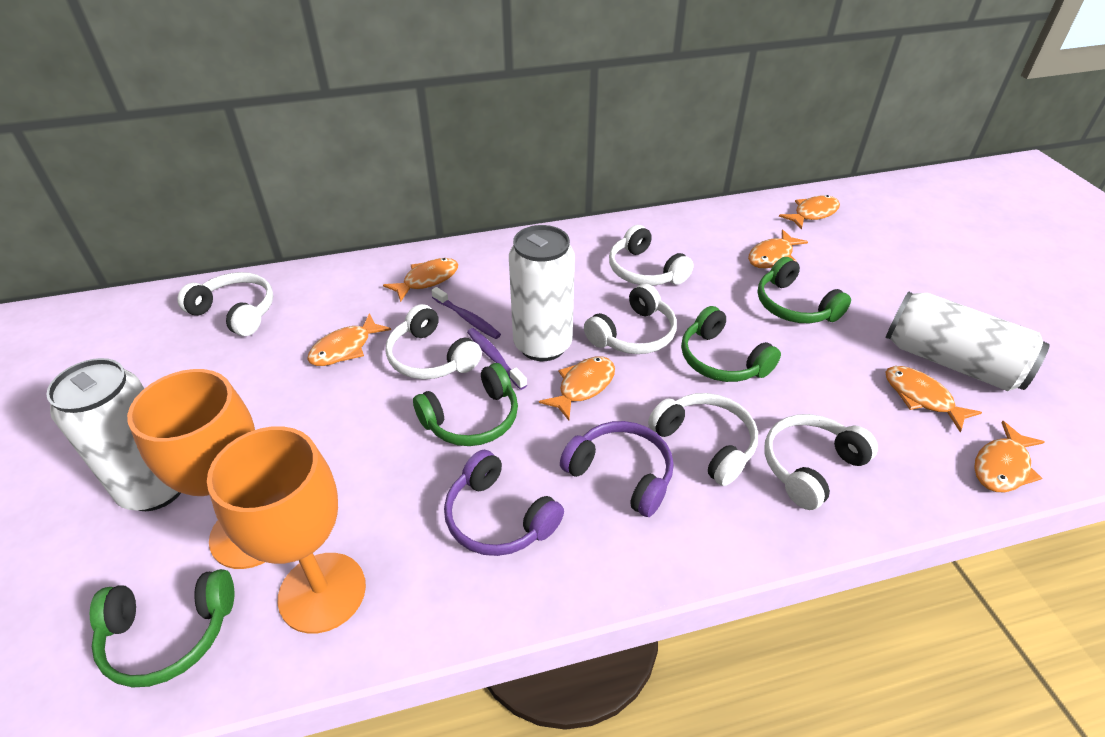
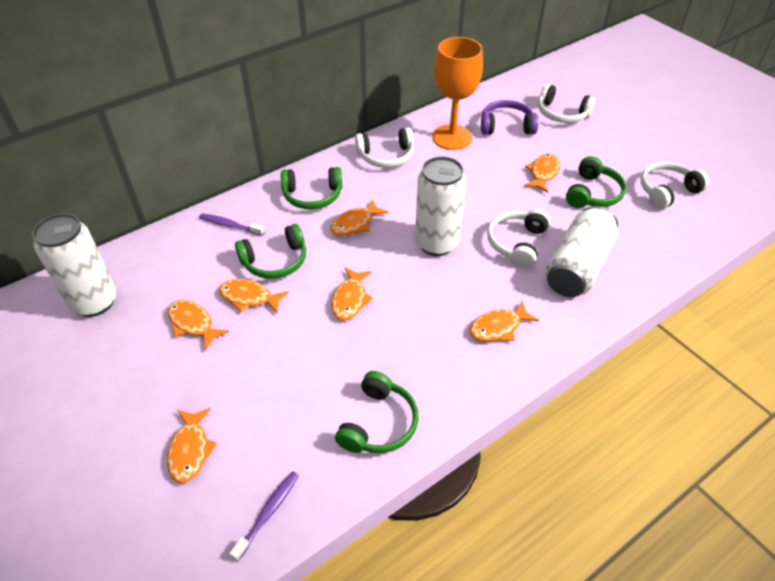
orange goblet: [127,369,265,569] [207,426,366,634] = 2 -> [432,37,483,150] = 1
purple headphones: [444,450,564,556] [560,421,674,517] = 2 -> [481,100,538,134] = 1
white headphones: [177,272,273,336] [386,304,482,379] [584,283,677,354] [609,225,694,286] [648,393,758,486] [764,414,878,510] = 6 -> [355,127,414,168] [487,209,550,268] [538,84,596,123] [640,162,710,209] = 4

